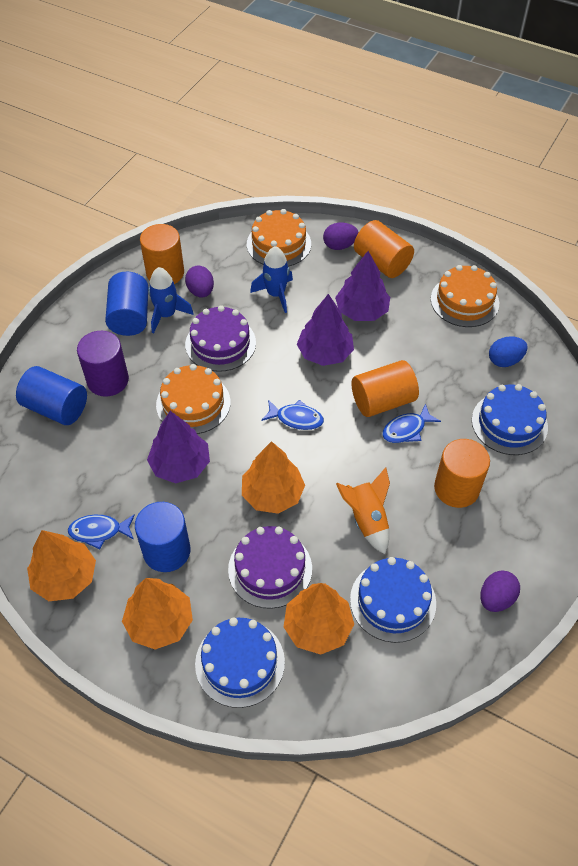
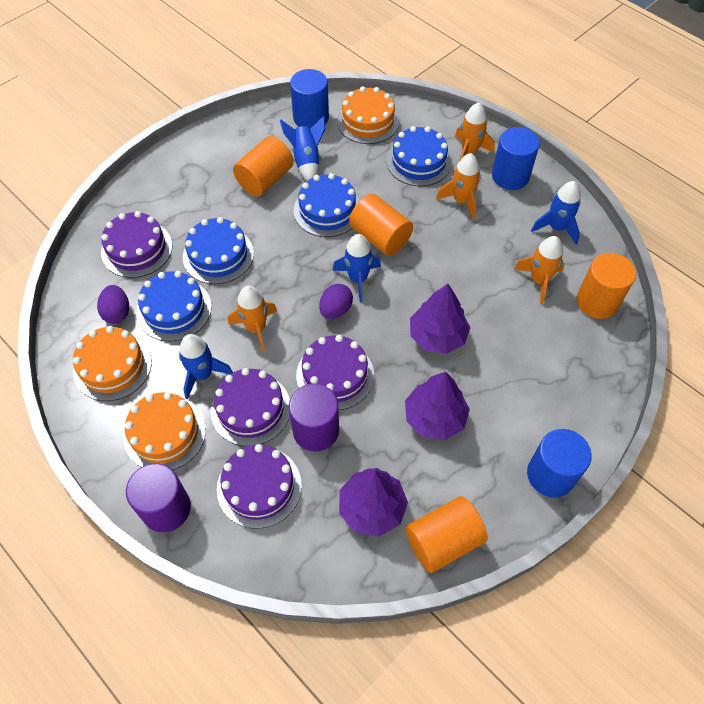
blue cake: [195,618,285,708] [350,557,436,643] [472,384,548,455] = 3 -> [137,271,212,341] [183,217,254,284] [294,173,359,237] [387,126,452,186] = 4
blue egg: [489,336,528,367] = 1 -> none = 0
blue fish: [68,514,135,549] [262,400,324,430] [382,404,441,443] = 3 -> none = 0
blue rocket: [148,267,194,334] [250,246,293,313] = 2 -> [179,334,233,399] [280,116,325,181] [333,234,381,302] [531,181,581,244] = 4
orange rocket: [336,467,390,554] = 1 -> [228,286,277,352] [436,153,481,220] [455,102,495,161] [514,236,565,304] = 4
orange tree: [27,530,96,601] [122,578,193,650] [242,441,305,514] [284,583,354,655] = 4 -> none = 0
purple cake: [185,305,256,372] [228,526,312,609] = 2 -> [101,211,172,278] [211,368,290,446] [217,444,302,529] [296,335,374,410] = 4
purple cylinder: [77,331,129,397] = 1 -> [126,463,191,532] [289,384,339,451] = 2
purple egg: [185,265,214,298] [323,222,359,250] [481,570,520,612] = 3 -> [97,285,129,324] [319,284,353,319] = 2

